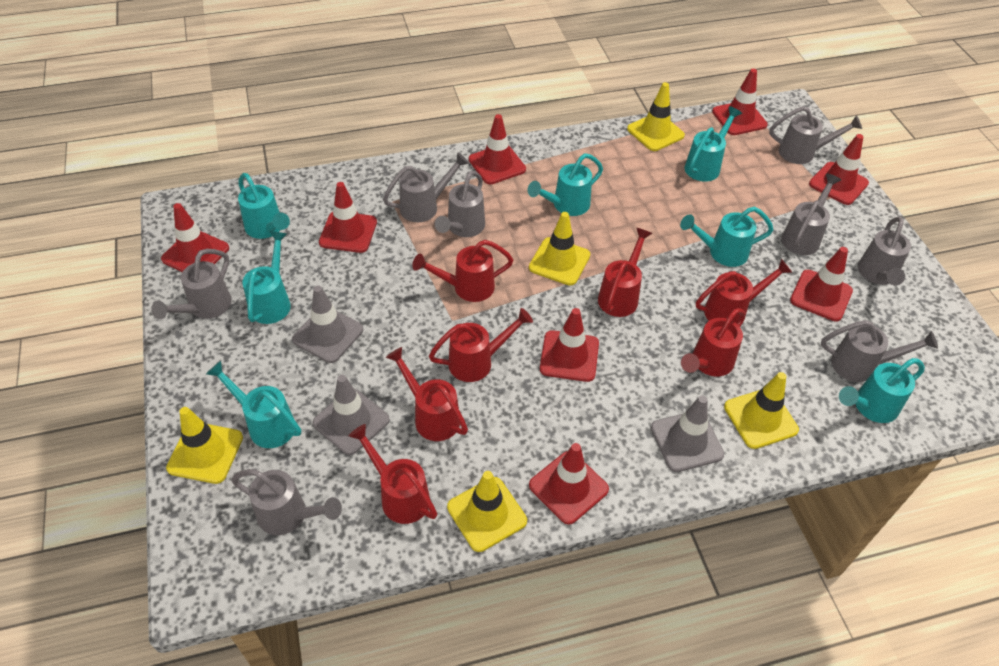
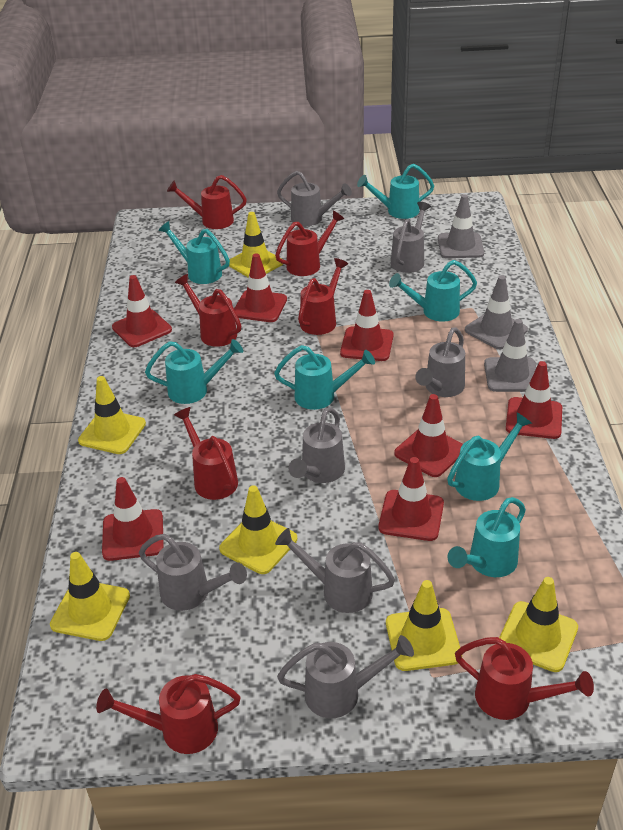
grey watering can: [151,249,232,319] [231,469,342,535] [383,153,469,222] [435,171,485,237] [769,106,862,164] [781,174,841,255] [821,320,938,382] [858,217,911,286] = 8 -> [139,534,247,611] [275,528,395,613] [277,171,352,226] [277,635,414,718] [288,407,345,483] [391,202,431,273] [415,327,465,397] = 7
red traffic cone: [161,203,229,272] [319,182,377,253] [469,114,526,184] [529,443,609,525] [540,308,599,382] [712,69,768,135] [790,247,853,322] [809,134,869,205] = 8 -> [102,477,164,561] [112,275,172,347] [234,253,287,322] [340,290,394,361] [378,457,444,541] [394,394,463,477] [506,361,562,439] = 7
yellow traffic cone: [166,407,243,484] [447,471,527,552] [529,212,590,286] [627,82,685,151] [724,372,799,449] = 5 -> [50,552,130,641] [78,376,146,454] [219,485,297,574] [229,212,283,278] [386,580,462,671] [499,577,578,672] = 6

